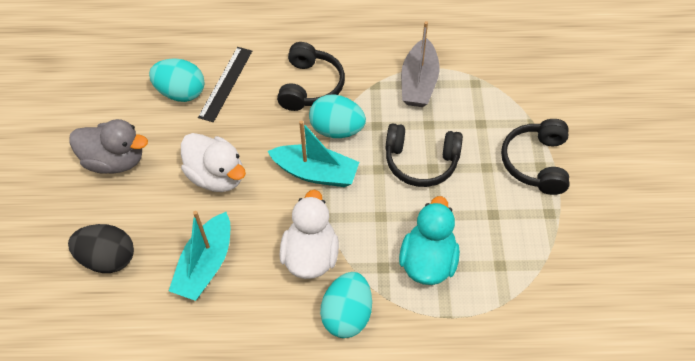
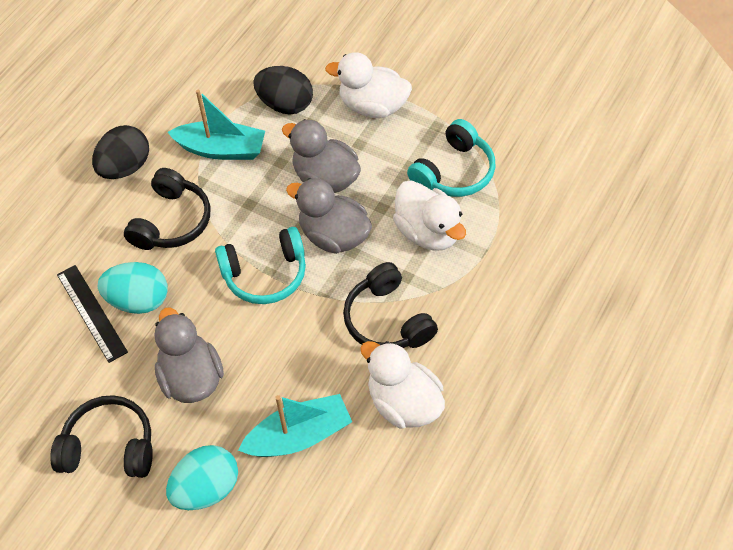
black egg: [68,224,134,273] = 1 -> [92,125,149,179] [253,66,313,114] = 2
grey boat: [401,21,439,107] = 1 -> none = 0
grey duck: [69,119,148,174] = 1 -> [154,307,224,403] [282,119,361,193] [286,178,372,254] = 3
turquoise duck: [399,196,460,285] = 1 -> none = 0
turquoise egg: [149,58,204,102] [309,94,366,138] [320,272,372,338] = 3 -> [98,262,168,314] [166,445,238,510] = 2
turquoise headphones: none = 0 -> [215,227,306,304] [407,119,496,197] = 2
white duck: [181,133,246,192] [279,190,339,279] = 2 -> [325,52,412,118] [360,341,445,428] [393,180,466,251] = 3

